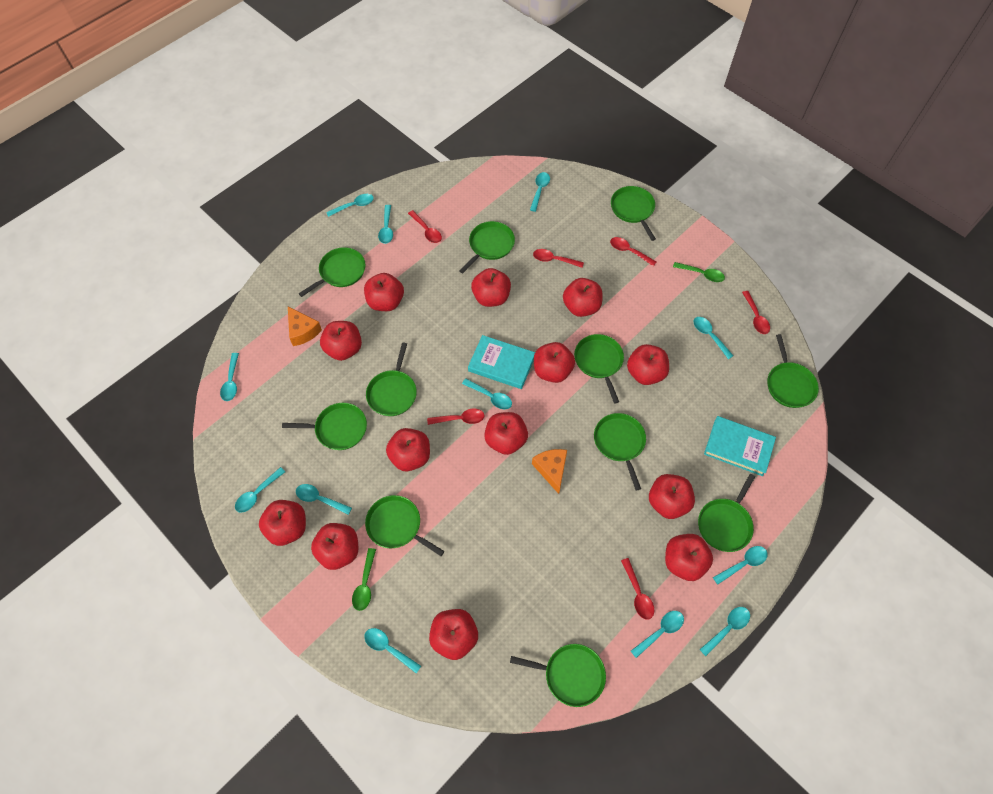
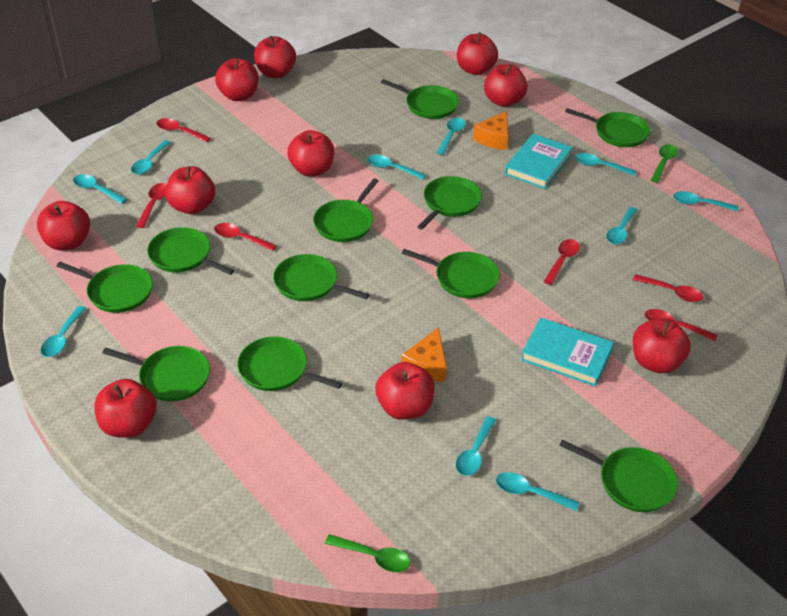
red apple: [259,500,306,546] [311,523,358,570] [320,321,362,361] [364,273,404,311] [386,428,430,472] [429,609,478,660] [471,268,511,307] [484,412,528,455] [534,342,575,383] [563,278,602,317] [627,344,669,385] [649,474,695,519] [665,534,713,581] = 13 -> [37,201,90,250] [94,379,157,437] [165,166,215,214] [215,58,259,101] [254,36,296,78] [287,130,334,177] [375,362,435,420] [457,32,498,75] [484,64,528,107] [633,318,691,373] = 10
turquoise spoon: [220,353,239,401] [235,467,285,513] [296,484,352,515] [326,194,374,217] [364,628,421,673] [378,205,393,244] [462,378,512,409] [530,172,550,212] [631,611,684,658] [694,317,733,359] [699,607,750,656] [713,546,768,585] = 12 -> [41,306,86,357] [73,174,127,204] [131,140,171,175] [367,155,426,180] [437,118,465,155] [456,416,496,476] [496,472,579,511] [575,153,636,176] [606,207,637,244] [673,191,739,212] = 10

